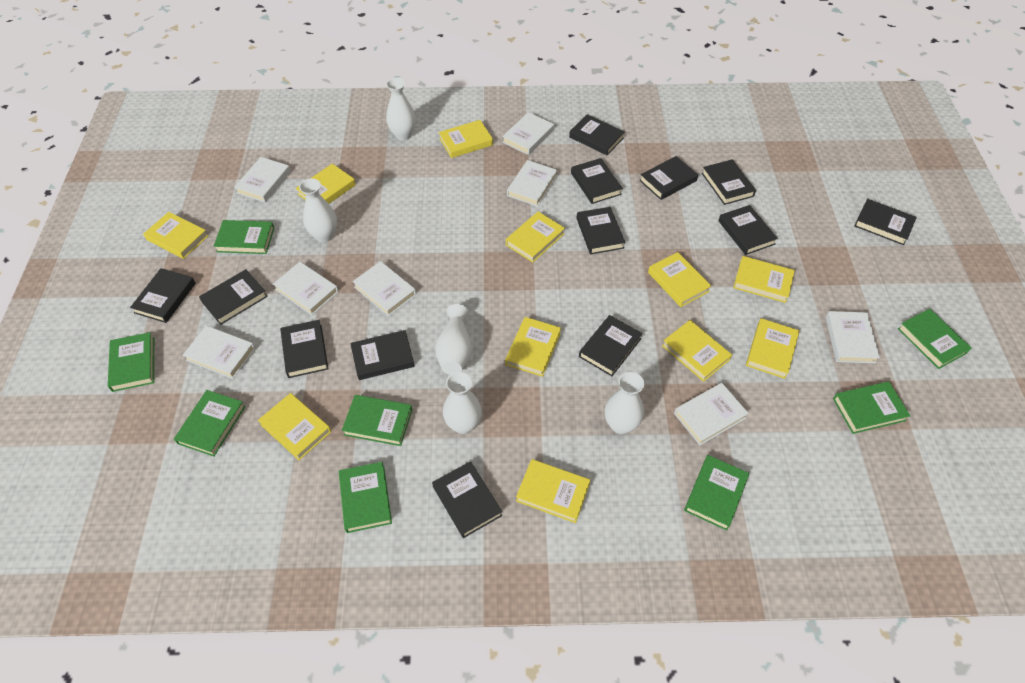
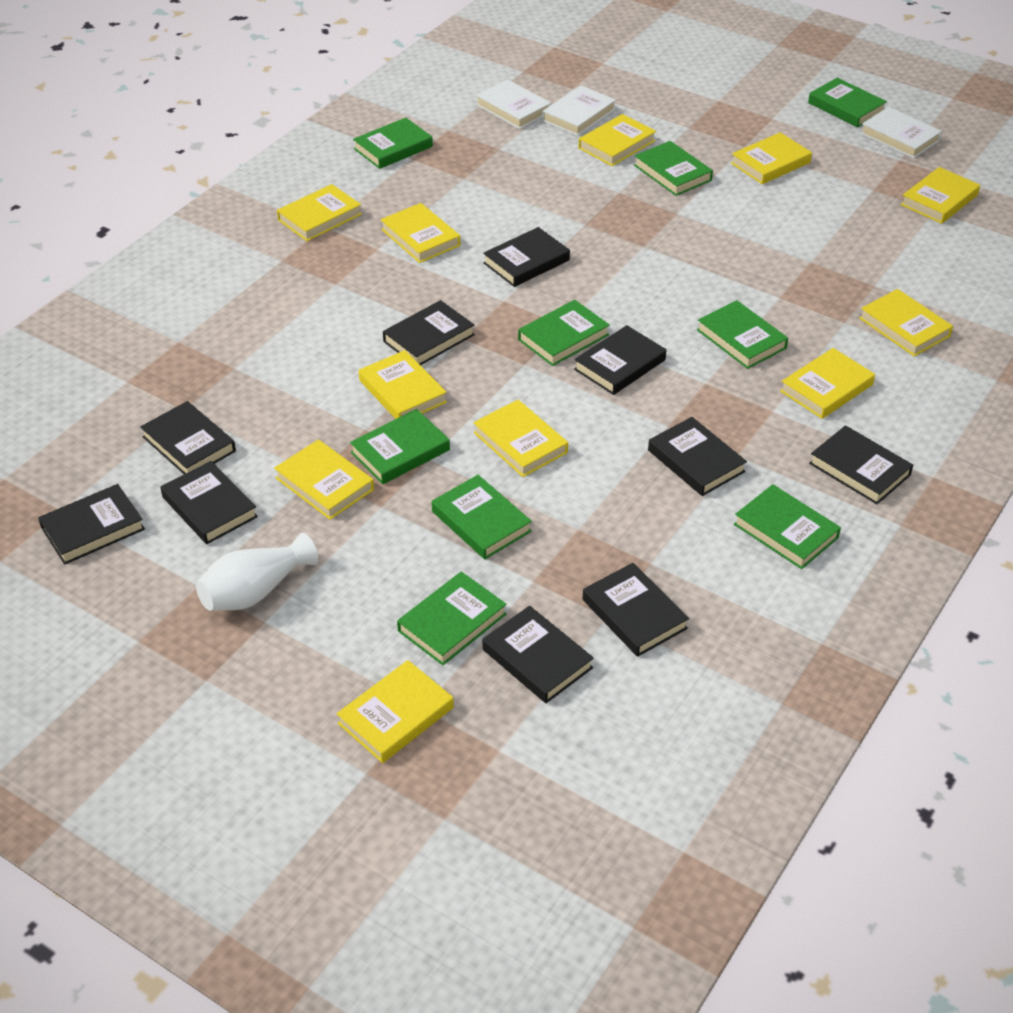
black book: [130,268,196,323] [199,269,268,325] [280,320,328,378] [350,330,415,380] [432,461,502,538] [569,114,625,155] [571,158,623,204] [576,207,625,255] [579,315,643,376] [639,156,698,200] [702,159,756,205] [718,205,778,255] [854,199,917,245] = 13 -> [38,484,145,565] [140,401,236,474] [160,461,258,544] [383,300,475,365] [482,606,594,703] [483,227,570,287] [574,325,666,395] [583,563,689,657] [648,417,747,496] [809,425,913,504] = 10
green book: [108,332,154,392] [174,390,245,457] [214,220,274,254] [339,462,392,533] [342,395,412,446] [684,455,749,531] [833,381,910,434] [898,309,972,369] = 8 -> [350,409,450,484] [353,118,433,169] [397,572,507,666] [432,475,532,559] [518,300,610,366] [634,141,713,196] [697,300,788,369] [734,484,841,569] [808,78,887,127] = 9
white book: [183,326,255,379] [234,157,291,202] [273,262,339,315] [352,261,416,316] [502,112,554,155] [507,160,557,207] [674,383,749,445] [826,311,880,363] = 8 -> [476,79,551,129] [542,85,616,136] [860,107,942,159] = 3
white vase: [299,178,337,242] [386,78,416,140] [435,304,472,375] [443,372,482,434] [605,372,644,434] = 5 -> [196,533,318,611] = 1

